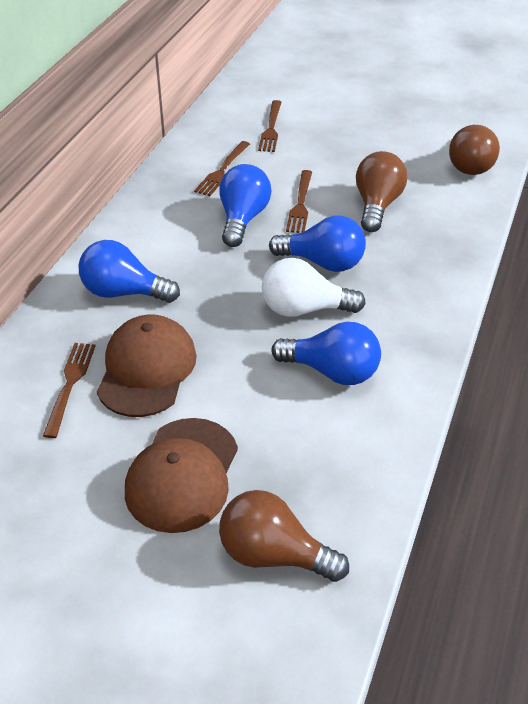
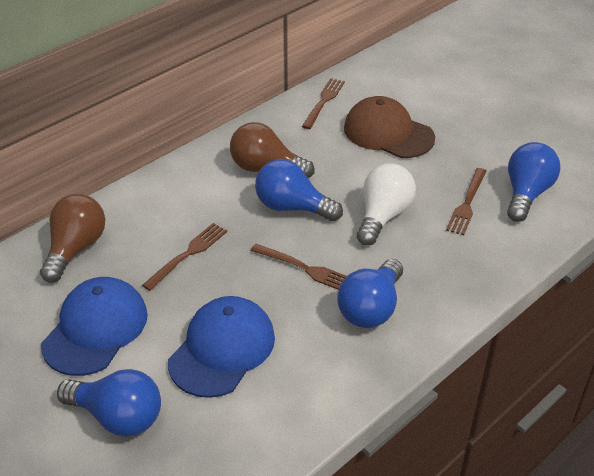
blue cap: none = 0 -> [41,277,148,376] [168,296,275,398] = 2
brown cap: [97,314,197,417] [125,418,238,533] = 2 -> [344,96,435,158] = 1
brown light bulb: [219,490,349,582] [356,151,407,232] [449,125,500,175] = 3 -> [40,194,105,283] [230,122,315,178] = 2

